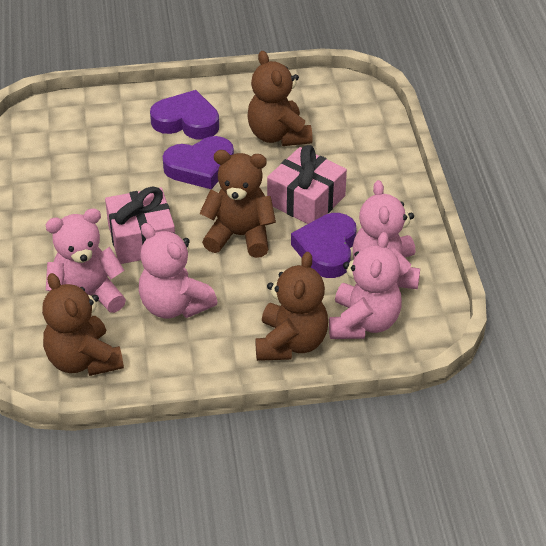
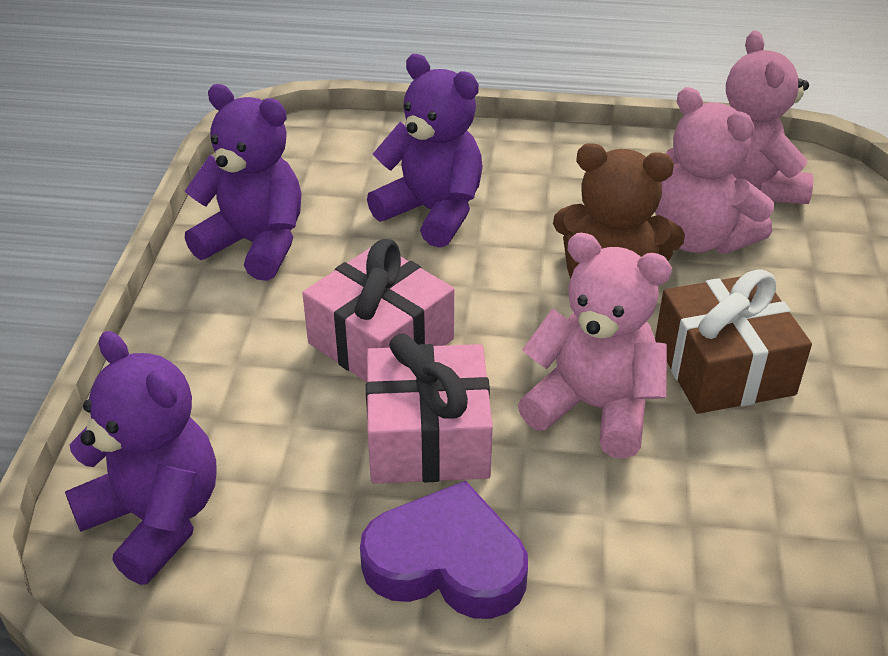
brown gift: none = 0 -> [655,269,812,414] = 1
brown teddy bear: [42,273,124,376] [199,150,276,258] [247,51,312,146] [255,252,328,361] = 4 -> [553,143,685,279] = 1
pink teddy bear: [45,208,126,313] [139,223,217,319] [329,232,402,339] [353,180,420,289] = 4 -> [518,233,672,459] [655,87,774,254] [726,30,813,204] = 3
purple heart: [150,90,219,140] [163,136,234,189] [291,213,357,278] = 3 -> [360,480,528,619] = 1
purple teddy bear: none = 0 -> [65,331,216,585] [185,84,301,281] [367,54,483,248] = 3

